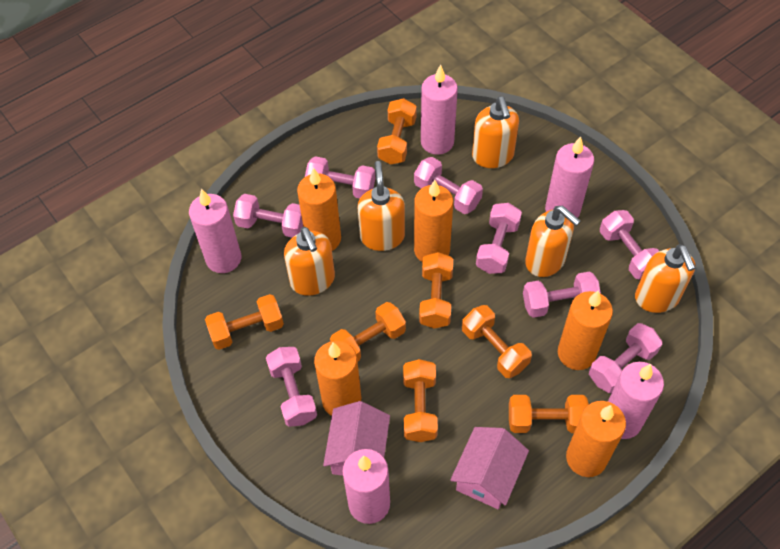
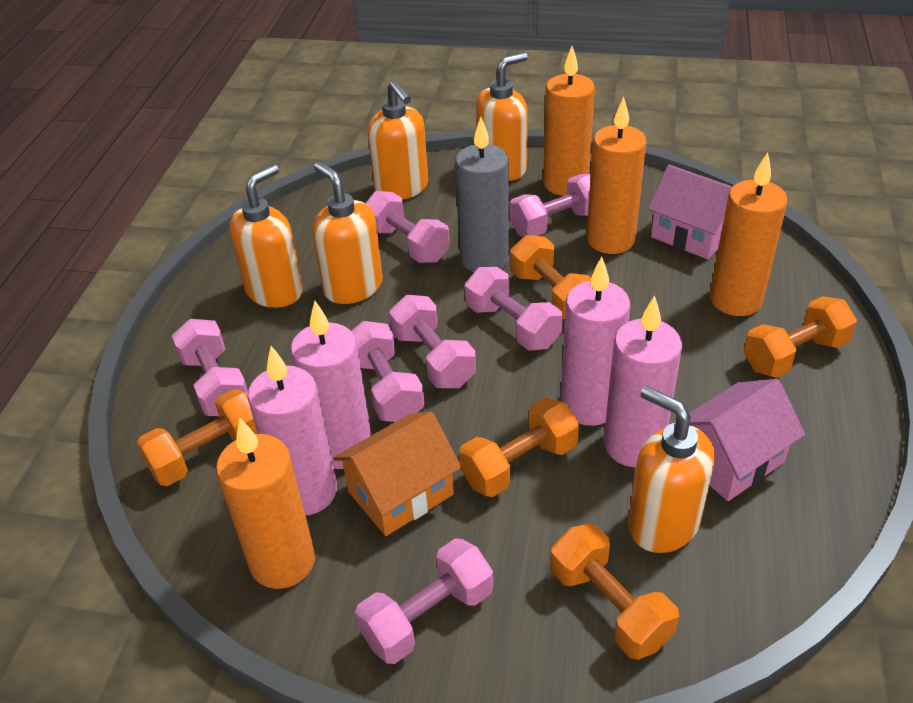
grey candle: none = 0 -> [455,117,509,272] = 1
orange candle: [297,168,341,251] [314,341,361,416] [414,180,453,262] [558,290,613,370] [566,401,626,477] = 5 -> [216,418,315,589] [543,46,595,196] [587,97,646,254] [709,152,788,316] = 4
orange dumbbell: [205,294,284,350] [330,302,406,361] [377,98,417,165] [403,359,438,442] [419,252,453,329] [462,305,532,378] [509,395,589,433] = 7 -> [137,389,258,486] [459,398,579,497] [511,235,591,319] [550,524,679,660] [744,296,857,378] = 5
orange house: none = 0 -> [333,412,461,536] = 1
pink candle: [189,189,241,273] [342,449,390,524] [421,65,458,155] [545,136,594,218] [608,362,664,439] = 5 -> [248,346,337,515] [290,301,371,469] [561,257,630,426] [604,295,682,467] = 4
pink dumbbell: [233,194,303,238] [266,347,317,427] [305,156,375,198] [414,157,483,214] [476,203,522,274] [523,271,601,318] [589,323,662,393] [600,210,659,279] = 8 -> [172,319,248,416] [351,321,425,422] [355,538,493,664] [366,191,450,263] [389,295,476,388] [465,267,563,351] [510,174,591,237] = 7

